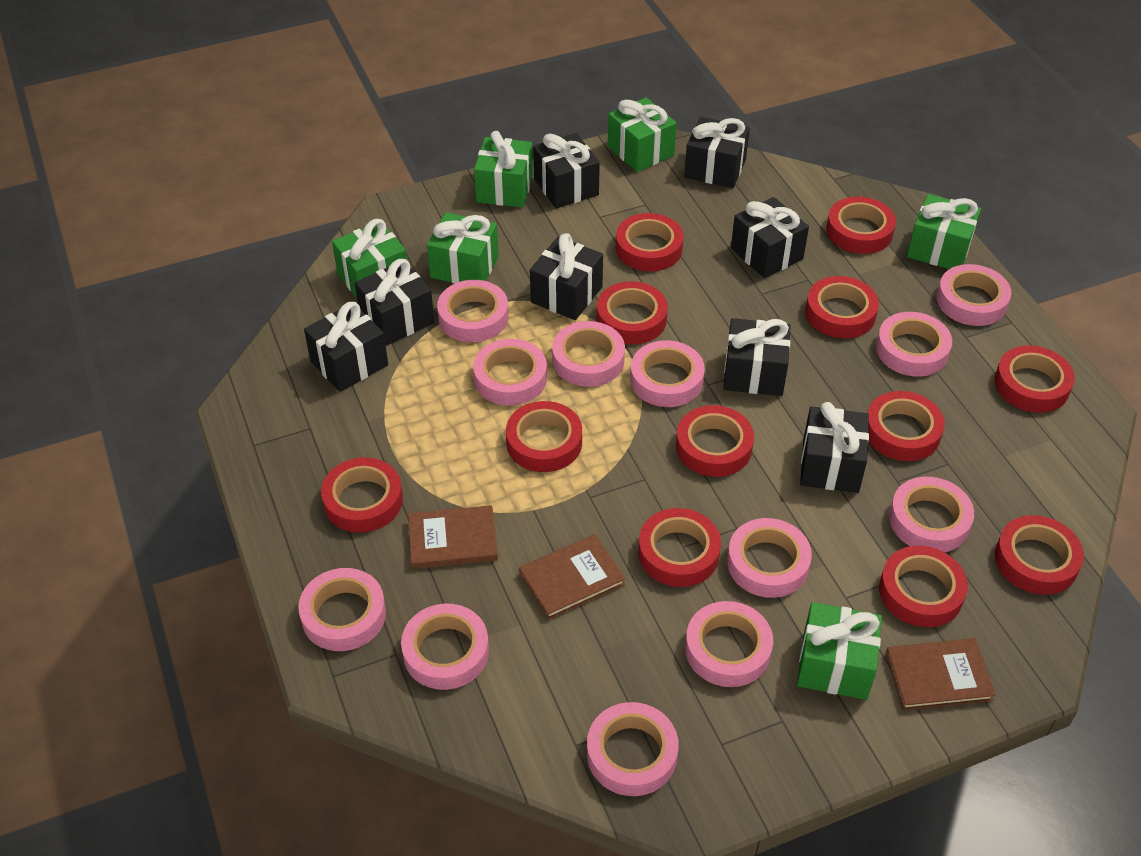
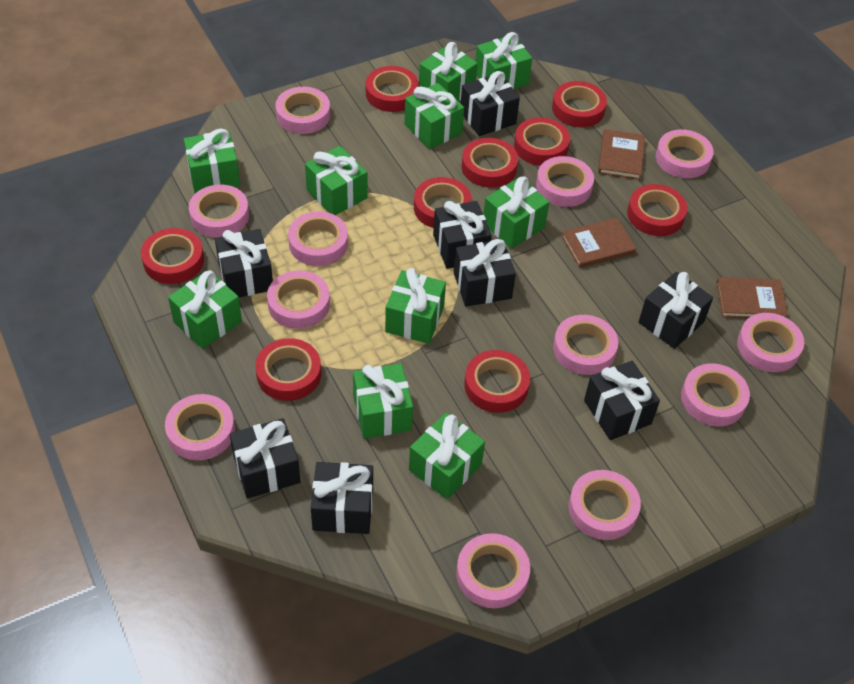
green gift: [332,219,407,298] [427,212,499,284] [474,131,533,208] [608,97,677,172] [797,602,882,700] [907,194,981,269] = 6 -> [168,270,242,349] [184,128,240,193] [305,146,367,215] [353,364,413,439] [385,268,446,344] [404,83,464,149] [409,413,485,499] [419,42,478,101] [475,32,532,89] [483,176,549,249] = 10
red tape: [321,457,403,533] [506,401,582,472] [597,281,668,344] [616,213,684,271] [638,508,721,587] [676,405,754,477] [805,276,879,339] [826,197,896,254] [868,391,945,461] [879,546,968,627] [994,345,1075,413] [995,515,1084,595] = 12 -> [141,228,204,284] [255,338,321,401] [366,66,419,112] [414,177,472,228] [462,138,518,188] [464,350,530,413] [514,117,570,166] [552,81,607,127] [627,184,687,236] = 9

